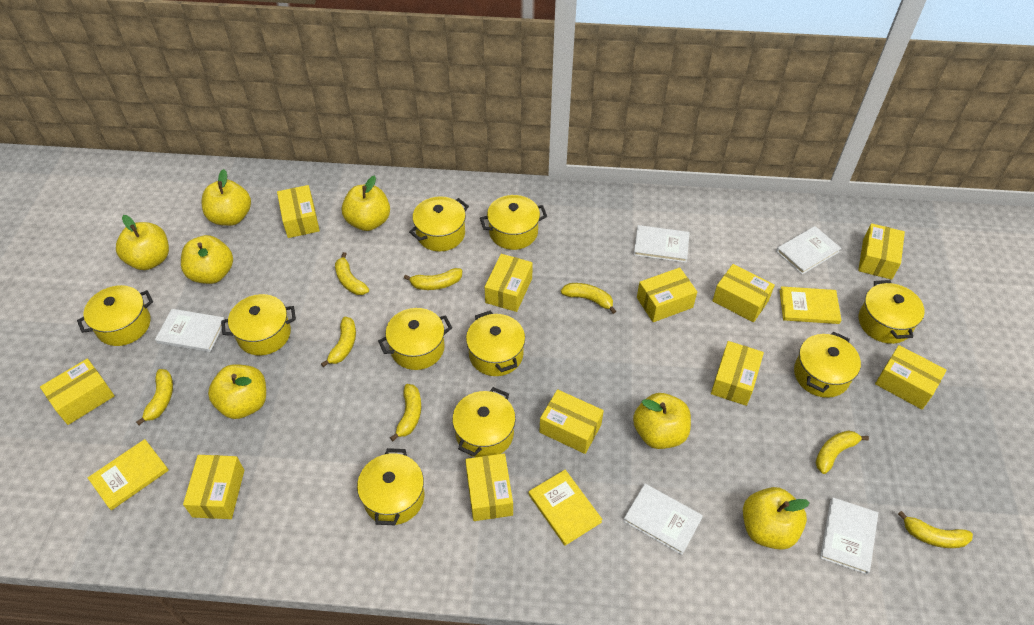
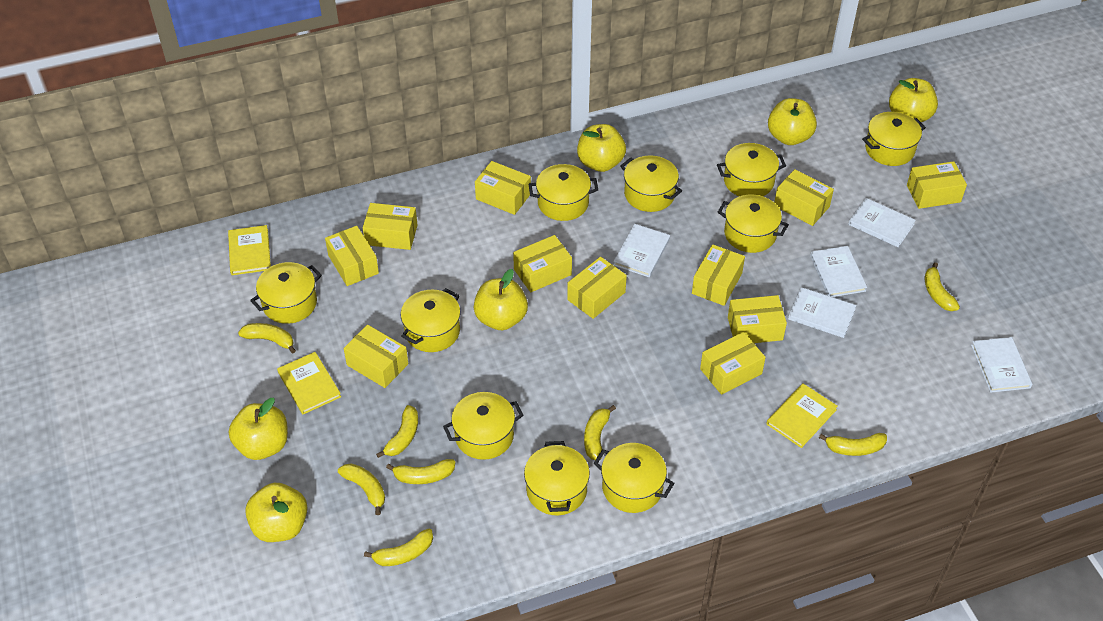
yellow apple: [116,215,169,270] [181,235,233,284] [201,169,251,226] [208,364,266,419] [342,176,390,231] [633,393,691,449] [743,487,810,550] = 7 -> [229,398,288,460] [245,483,308,542] [474,269,528,330] [577,124,626,172] [768,98,817,145] [889,78,938,122] = 6

